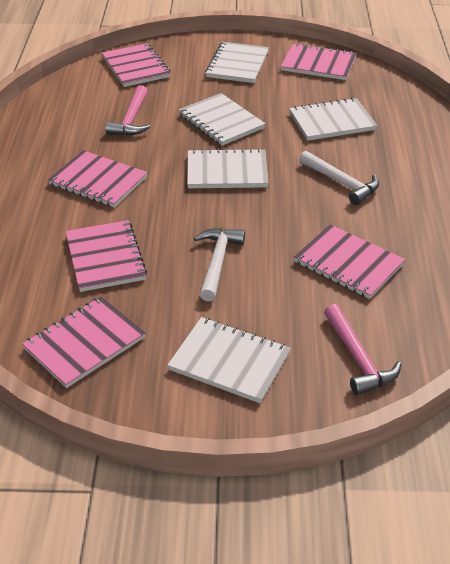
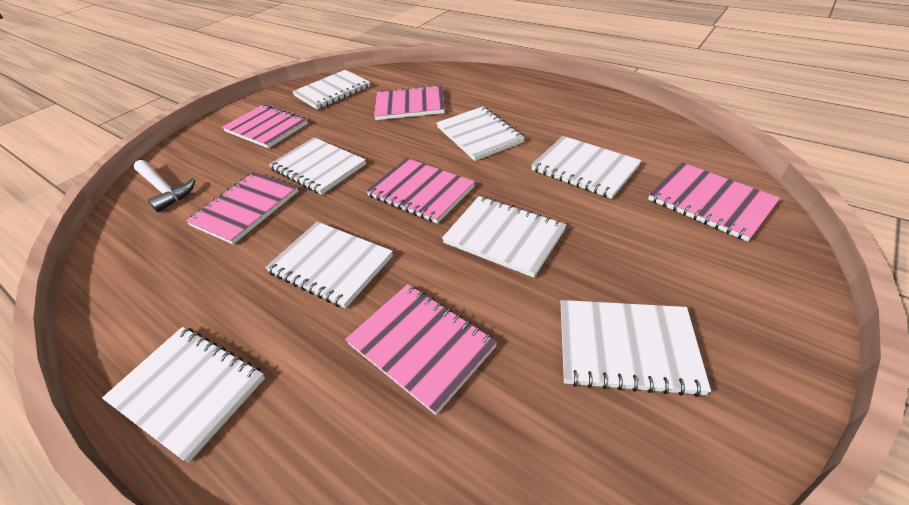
pink hammer: [105,85,150,136] [324,304,401,395] = 2 -> none = 0
white hammer: [194,228,245,302] [299,151,379,205] = 2 -> [134,160,196,212] = 1
white notebook: [167,317,291,403] [179,93,266,146] [187,148,268,188] [205,42,269,83] [289,98,377,141] = 5 -> [102,327,265,463] [265,222,393,309] [269,137,366,195] [292,70,371,109] [437,107,525,161] [442,196,567,278] [531,136,642,199] [561,300,711,397] = 8

